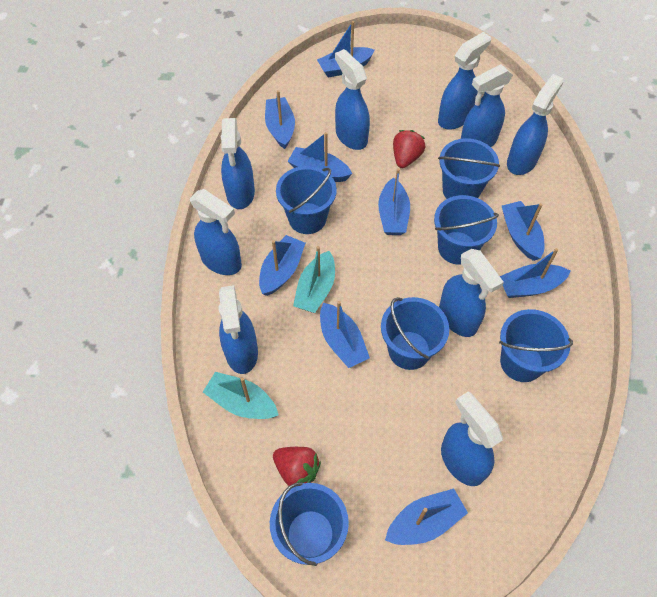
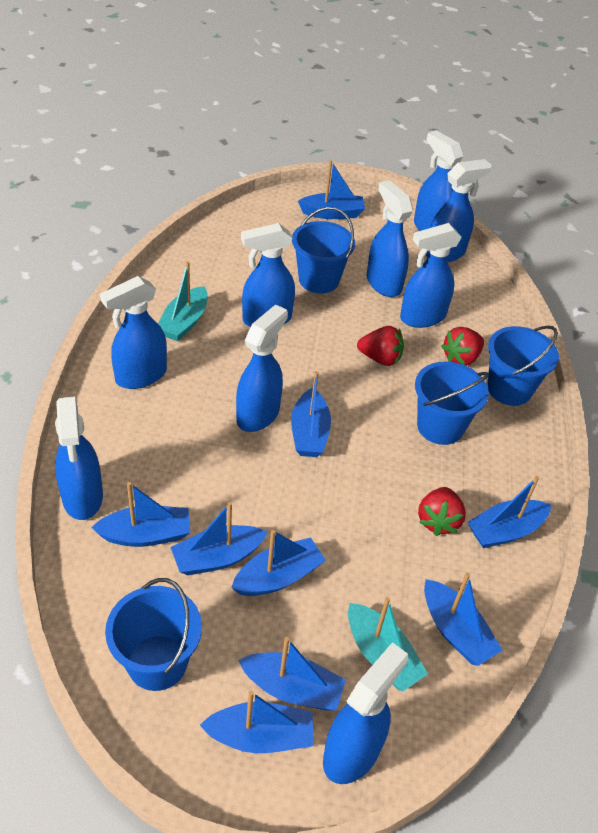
blue bucket: [270,482,349,566] [276,166,337,234] [381,297,449,370] [434,195,499,265] [438,138,500,199] [499,309,573,382] = 6 -> [105,578,202,691] [292,207,355,293] [415,362,489,445] [487,326,559,406] = 4
red strawberry: [273,447,321,486] [393,130,425,168] = 2 -> [357,326,404,366] [418,487,466,536] [441,327,484,366] = 3

